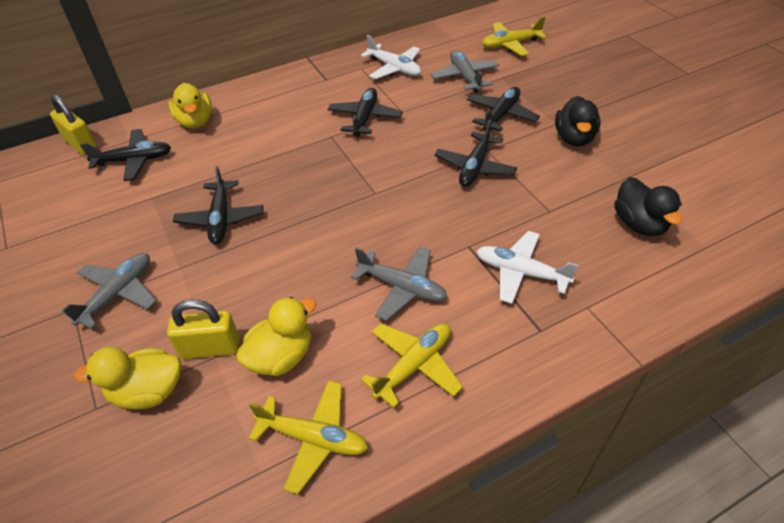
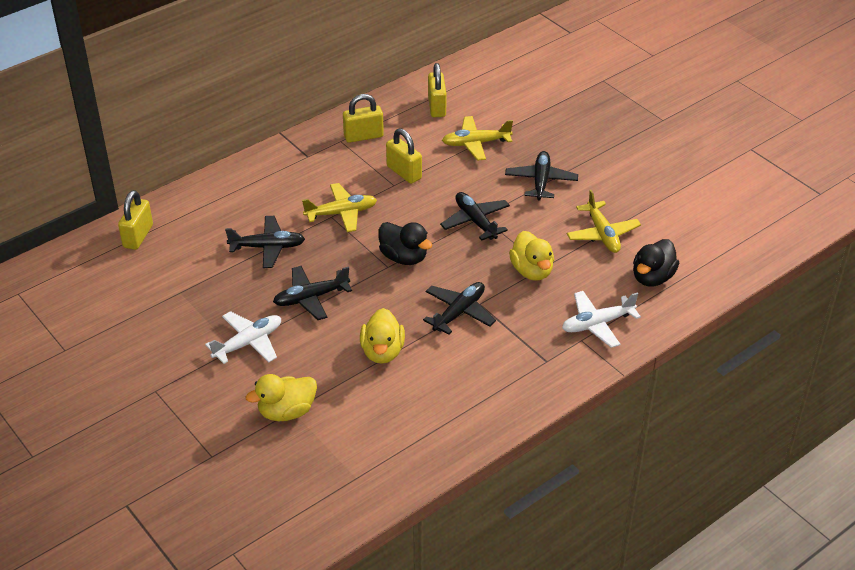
grey plane: [62,253,157,329] [351,247,447,321] [431,50,499,92] = 3 -> none = 0
yellow padlock: [50,94,97,155] [167,300,239,359] = 2 -> [118,190,153,250] [343,94,384,143] [386,128,422,184] [428,63,447,117] = 4

